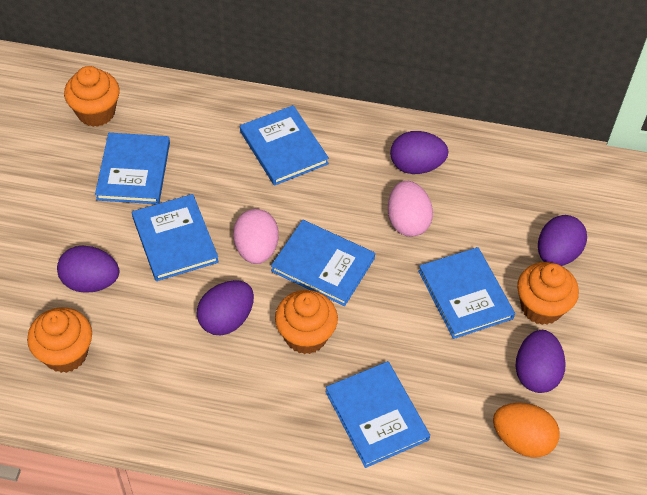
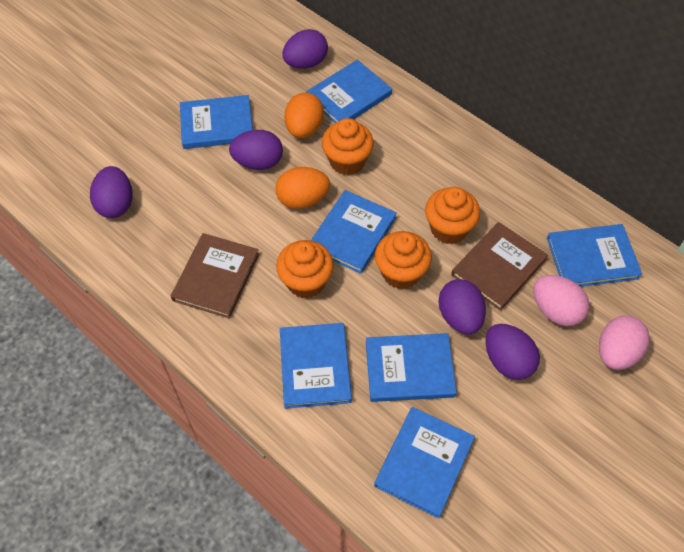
blue book: [95,133,170,204] [132,194,219,281] [240,105,329,186] [271,220,375,306] [326,361,430,468] [418,247,515,339] = 6 -> [180,95,253,149] [280,323,352,409] [306,60,392,123] [311,190,397,274] [366,333,457,402] [374,407,475,519] [547,224,642,287] = 7
brown book: none = 0 -> [171,233,259,318] [451,222,548,311] = 2
orange egg: [493,403,560,458] = 1 -> [275,167,330,209] [284,92,324,138] = 2

